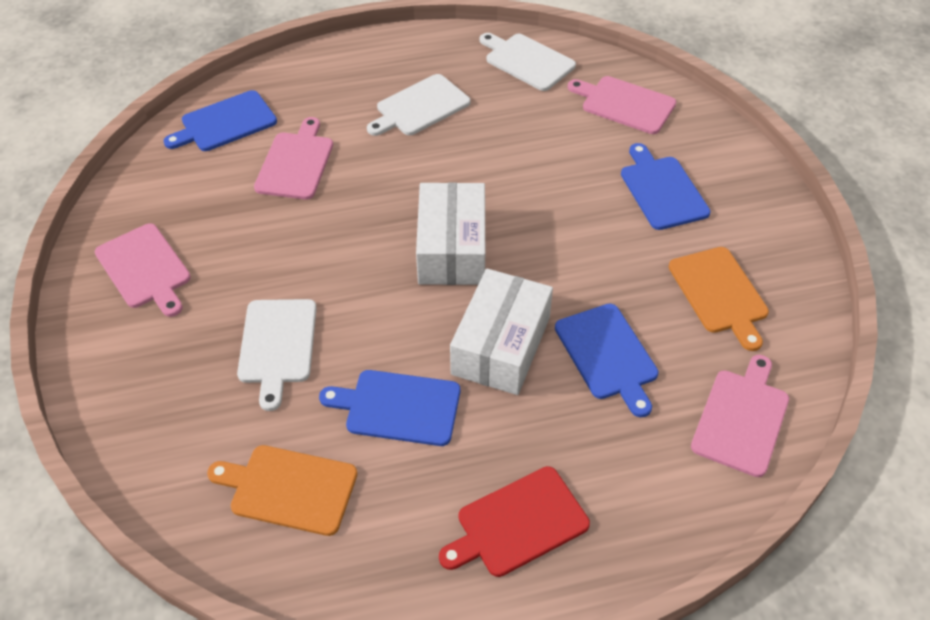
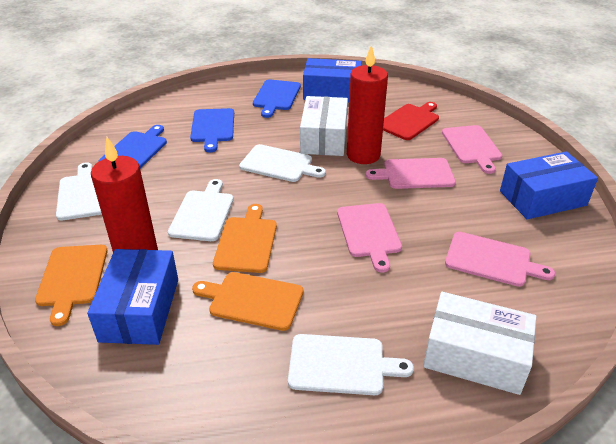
blue box: none = 0 -> [87,249,178,345] [303,58,362,102] [500,151,598,220] = 3
blue cutting board: [163,90,277,151] [319,370,460,446] [555,304,659,417] [621,143,711,230] = 4 -> [98,125,167,169] [190,108,234,152] [253,79,301,118] = 3
orange cutting board: [207,445,357,536] [669,247,769,351] = 2 -> [35,245,108,326] [192,272,303,331] [213,204,277,273] = 3
red candle: none = 0 -> [91,137,158,252] [347,45,388,164] = 2
white cutting board: [237,299,317,411] [367,74,471,136] [480,33,576,91] = 3 -> [56,162,102,221] [168,179,234,241] [239,144,326,182] [288,334,414,395] = 4

